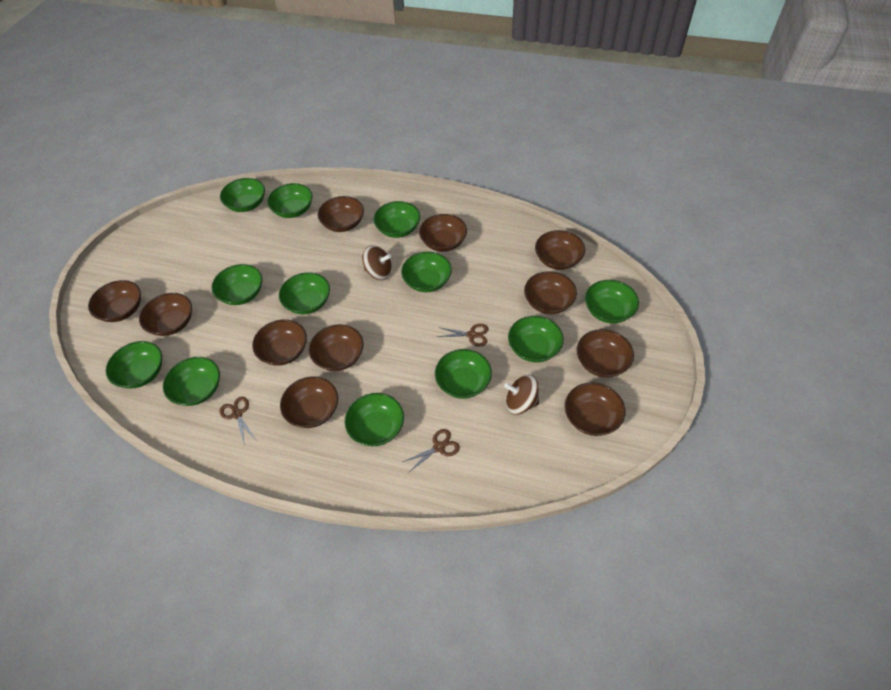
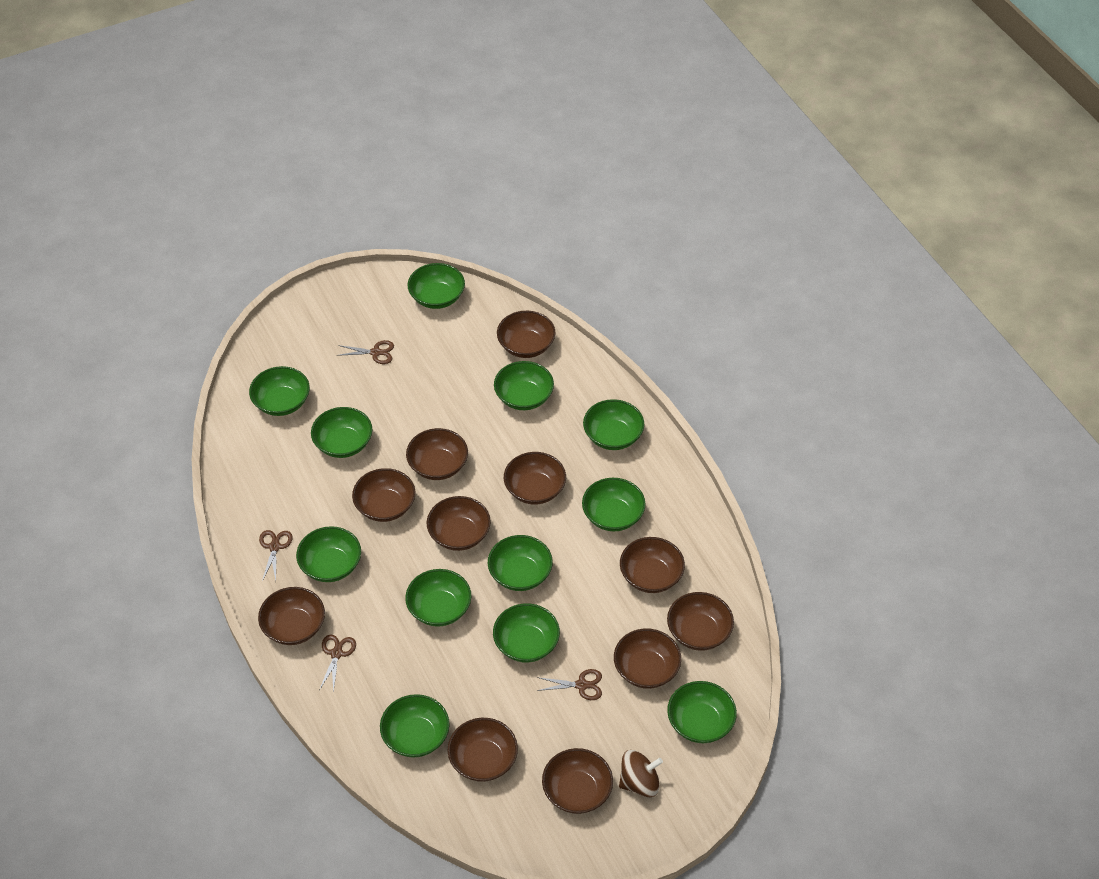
brown scissors: [220,397,255,443] [403,429,460,473] [437,324,489,347] = 3 -> [259,530,293,581] [319,635,356,693] [336,340,394,364] [537,669,602,700] = 4
brown spinning top: [362,245,392,280] [504,375,539,415] = 2 -> [619,750,663,797] = 1

